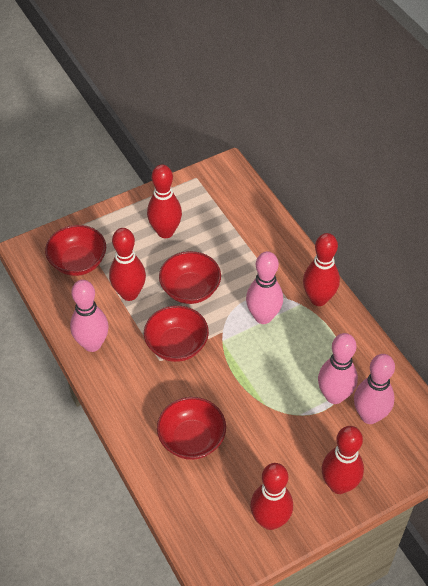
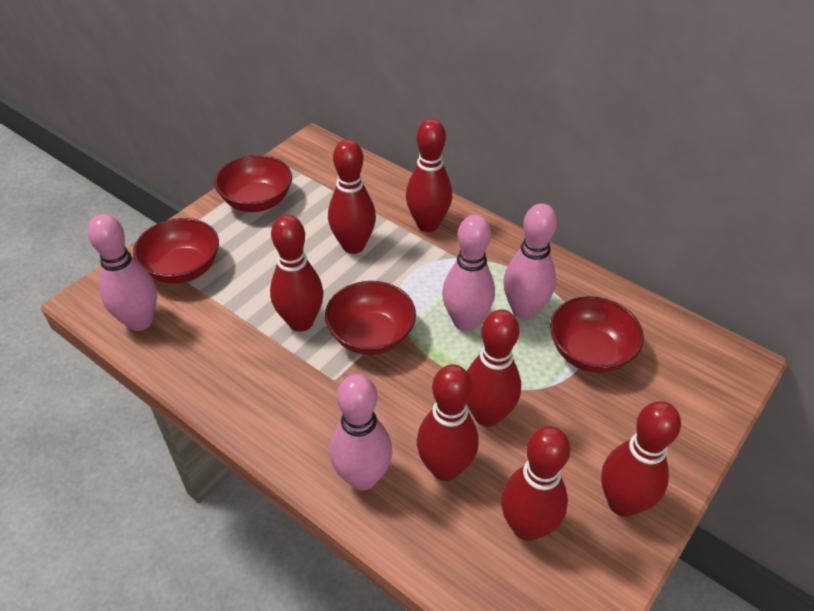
red bowling pin: [109,228,146,301] [147,164,182,238] [250,463,293,530] [303,233,340,306] [322,426,364,494] = 5 -> [270,215,323,332] [328,139,376,254] [406,119,452,232] [417,364,479,481] [467,309,521,427] [501,426,570,541] [601,401,681,517] = 7

